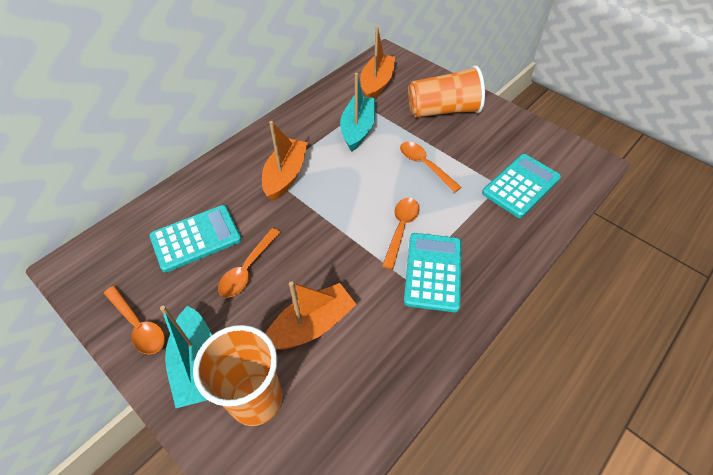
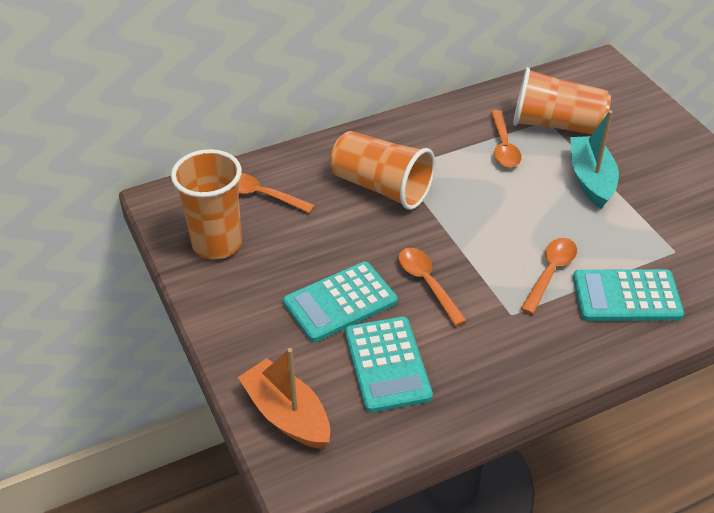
orange boat: [262,121,308,201] [265,281,357,350] [360,26,395,98] = 3 -> [238,348,330,449] = 1
orange cup: [193,325,282,426] [408,65,485,117] = 2 -> [171,149,242,259] [330,131,436,210] [513,67,611,134] = 3
turquoise boat: [160,306,212,408] [340,73,375,152] = 2 -> [570,110,619,209] = 1

